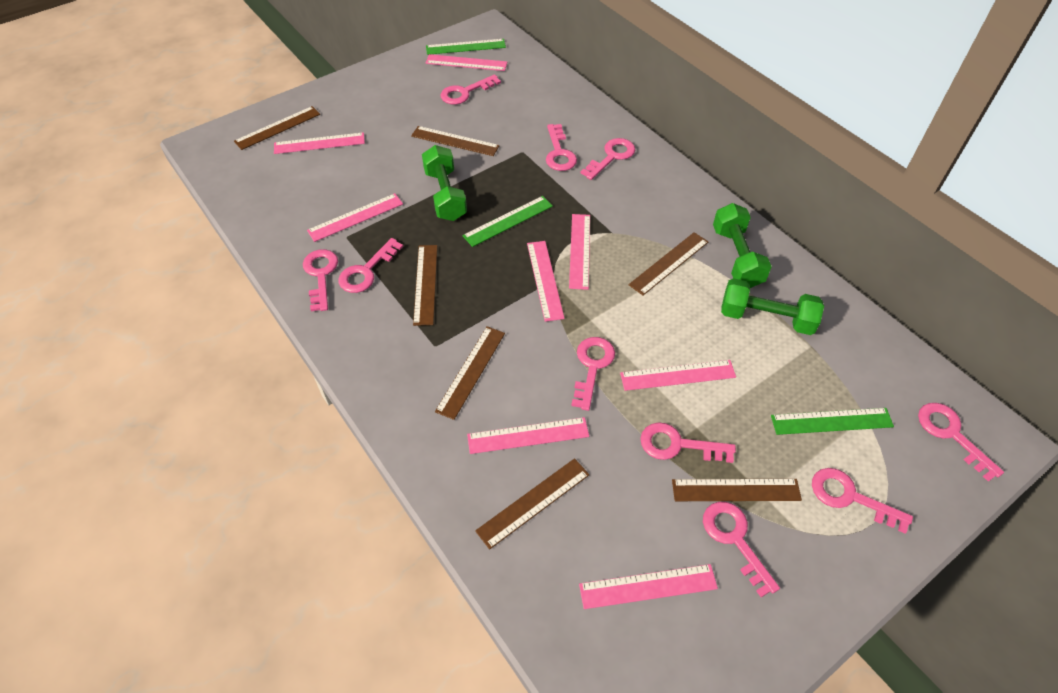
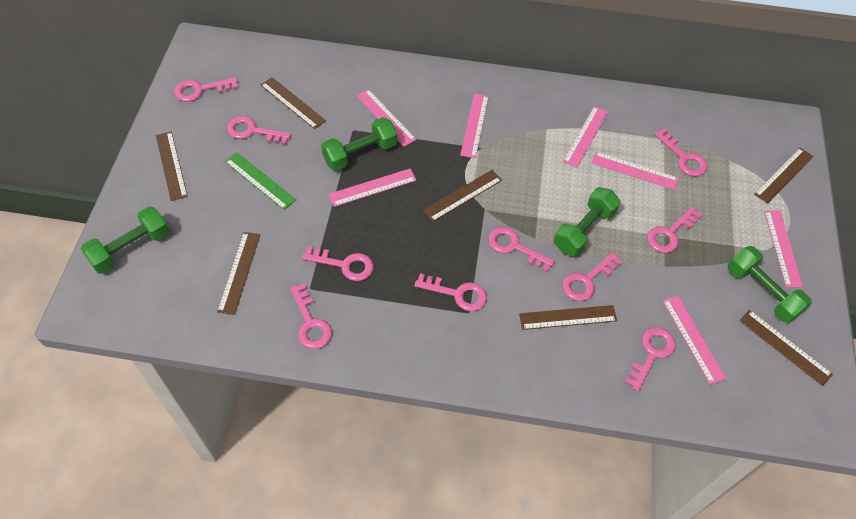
green dumbbell: [422,145,467,221] [713,203,772,288] [721,278,824,335] = 3 -> [81,207,169,274] [321,117,398,171] [554,187,621,256] [728,246,812,323] = 4
green ruler: [426,39,506,55] [463,196,553,247] [771,408,894,435] = 3 -> [225,153,296,210] = 1
pink ruler: [274,132,365,154] [307,193,403,242] [426,54,507,71] [467,417,589,454] [527,241,565,322] [569,214,590,290] [579,564,718,609] [620,360,736,391] = 8 -> [329,168,417,207] [356,89,417,147] [460,94,489,158] [563,106,608,168] [592,152,678,190] [662,296,726,385] [764,210,803,288] = 7

